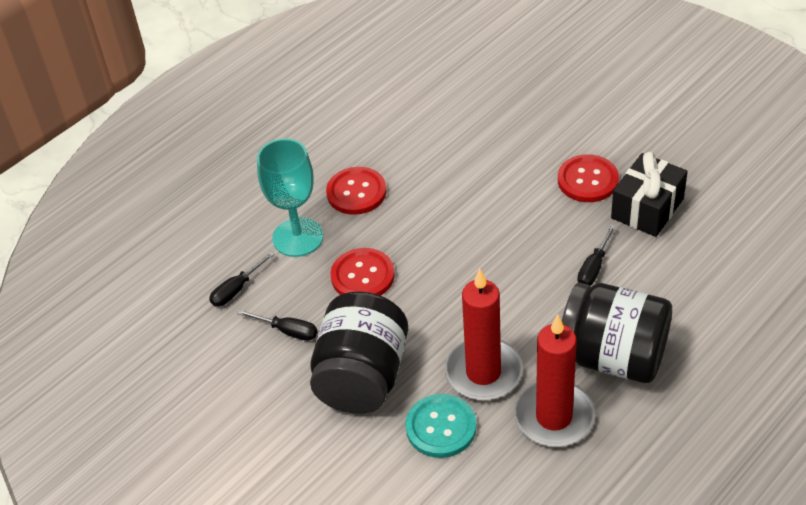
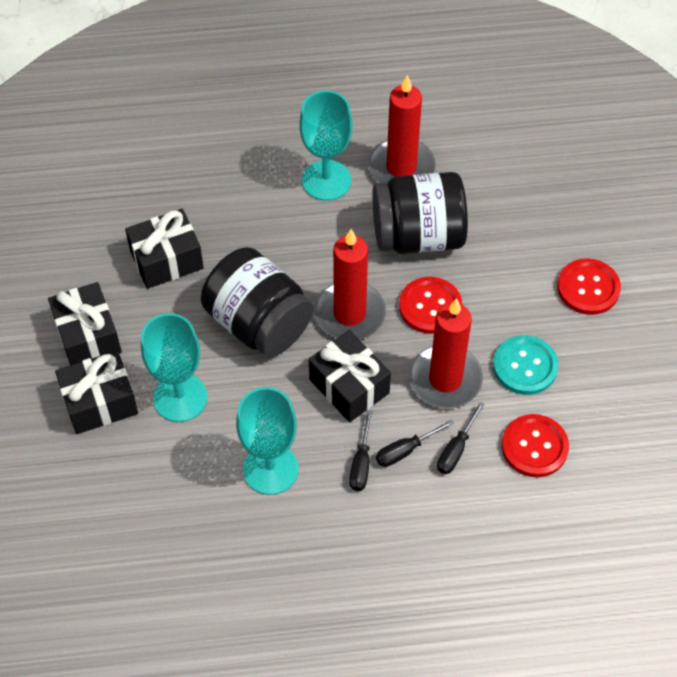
black gift: [611,152,688,237] = 1 -> [48,282,122,365] [55,351,138,434] [125,209,204,289] [309,330,391,422] = 4
red candle: [444,269,523,400] [514,314,595,447] = 2 -> [314,229,386,340] [368,75,436,183] [409,298,483,409] = 3
turquoise goblet: [257,138,323,257] = 1 -> [141,313,207,422] [236,387,299,495] [300,90,352,201] = 3

